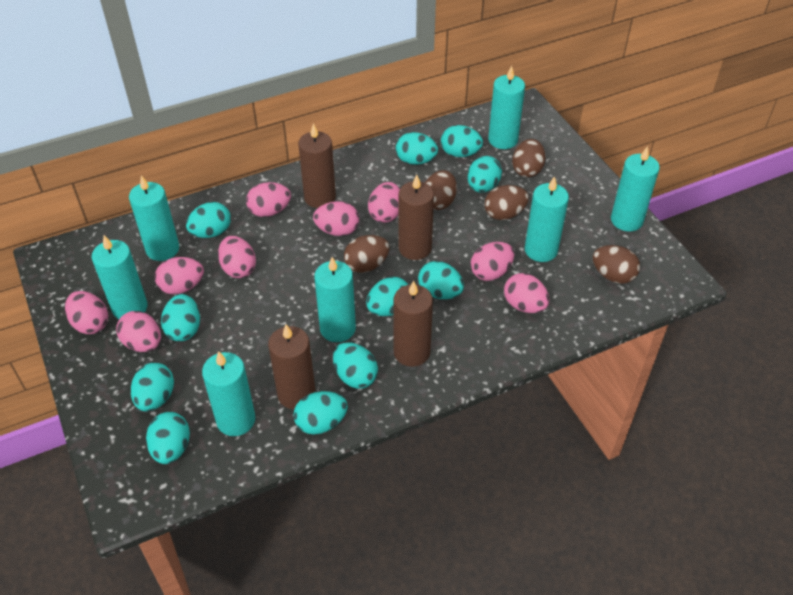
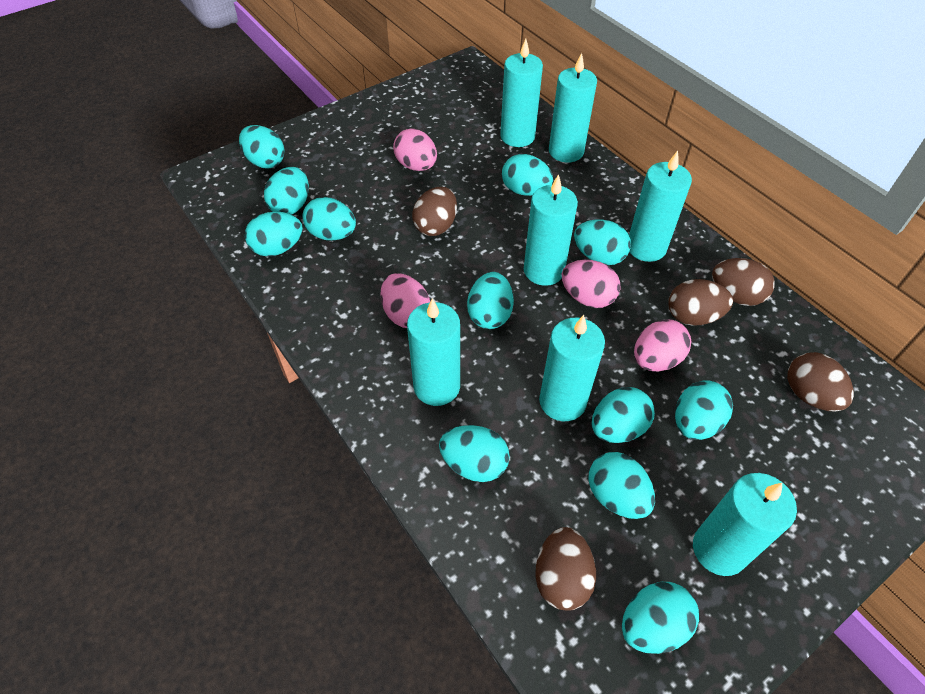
brown candle: [268,324,315,409] [298,123,336,208] [393,281,433,367] [398,175,434,260] = 4 -> none = 0
pink egg: [65,291,108,334] [116,311,161,352] [155,257,204,295] [218,236,256,278] [246,182,291,217] [313,201,359,236] [368,182,400,223] [470,242,514,281] [504,273,549,313] = 9 -> [380,273,430,328] [393,129,437,171] [561,260,620,308] [634,319,691,371] = 4
turquoise egg: [131,363,174,412] [146,412,190,464] [161,294,200,341] [186,202,231,238] [293,391,348,435] [333,342,378,389] [366,277,408,316] [396,132,438,165] [418,261,464,299] [441,125,483,157] [468,156,502,193] = 11 -> [239,125,284,169] [245,212,303,257] [264,167,309,215] [302,197,356,240] [439,425,510,482] [467,272,514,329] [502,154,553,196] [574,219,631,265] [588,452,655,519] [592,387,655,443] [622,582,699,654] [675,380,733,440] = 12

